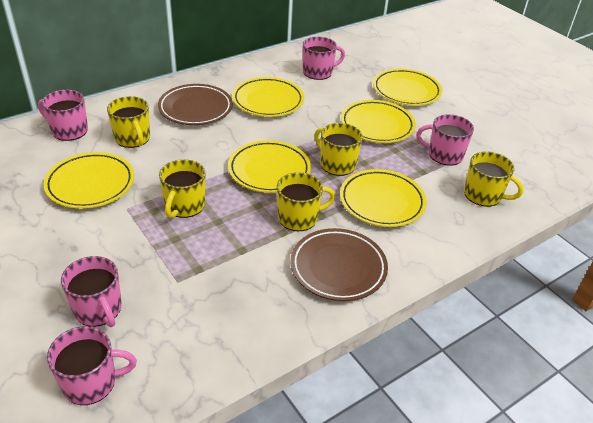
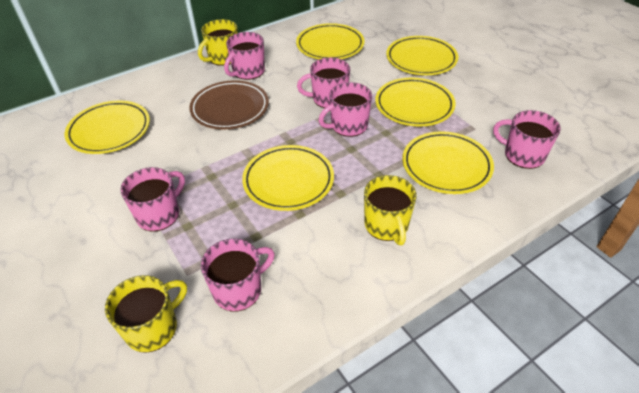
brown plate: [158,84,233,125] [290,228,388,301] = 2 -> [189,80,269,130] = 1
pink mug: [38,90,88,141] [47,326,137,405] [61,256,122,327] [303,37,345,80] [416,114,474,166] = 5 -> [120,167,185,231] [201,238,275,311] [224,32,265,80] [297,58,350,108] [318,82,372,137] [493,110,561,169] = 6
yellow mug: [107,96,150,148] [159,159,206,218] [277,172,336,231] [314,123,363,176] [464,151,524,207] = 5 -> [105,275,187,353] [198,19,238,66] [364,175,417,245] = 3

